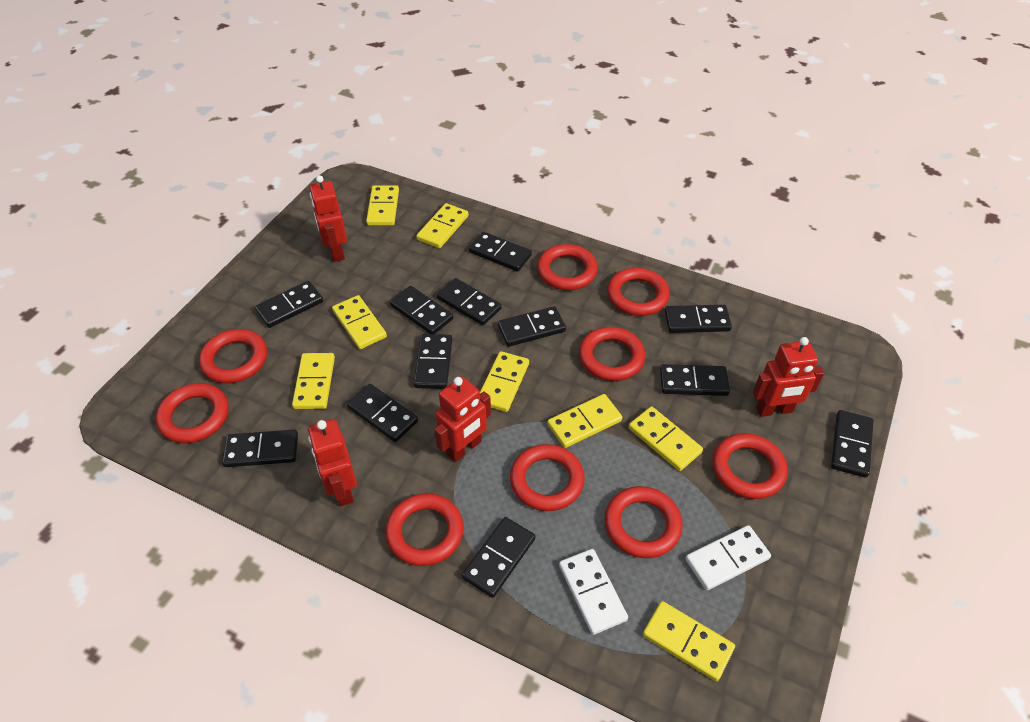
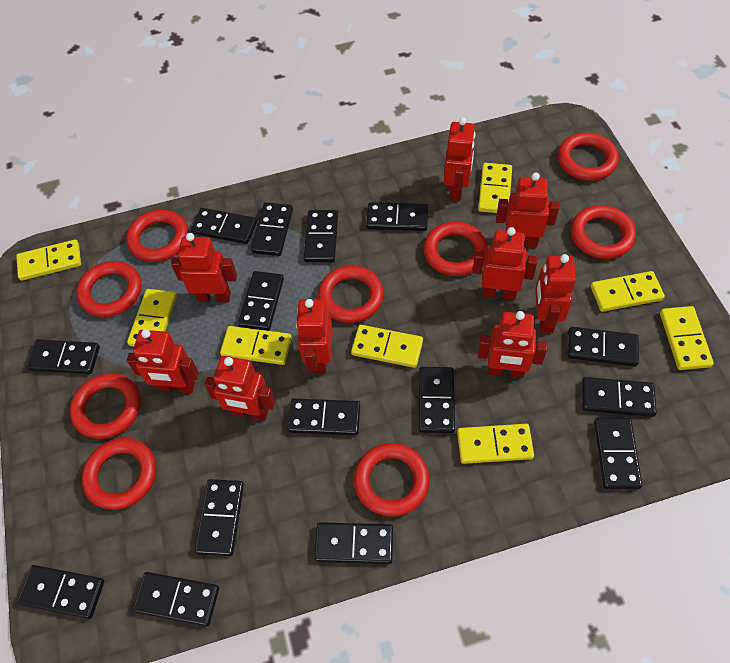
black domino: [222,429,298,467] [255,281,323,328] [347,384,418,442] [390,286,453,334] [414,334,452,389] [437,278,502,325] [462,517,535,598] [469,232,532,272] [498,306,566,347] [660,364,730,396] [665,305,732,333] [831,410,873,478] = 12 -> [17,565,104,619] [26,339,100,374] [133,572,219,626] [191,208,257,244] [195,479,244,556] [238,271,284,331] [251,202,293,256] [288,399,360,436] [304,210,338,262] [315,522,393,564] [366,202,428,231] [419,367,455,433] [568,327,639,366] [582,377,657,417] [594,418,642,489] = 15
red robot: [308,419,357,506] [310,175,347,262] [434,376,491,462] [753,337,824,417] = 4 -> [127,329,199,393] [171,233,237,302] [205,356,275,421] [296,299,333,374] [444,117,476,202] [472,227,538,300] [478,311,547,378] [496,172,559,248] [535,254,576,333] = 9
white domino: [559,549,628,635] [685,525,771,590] = 2 -> none = 0

